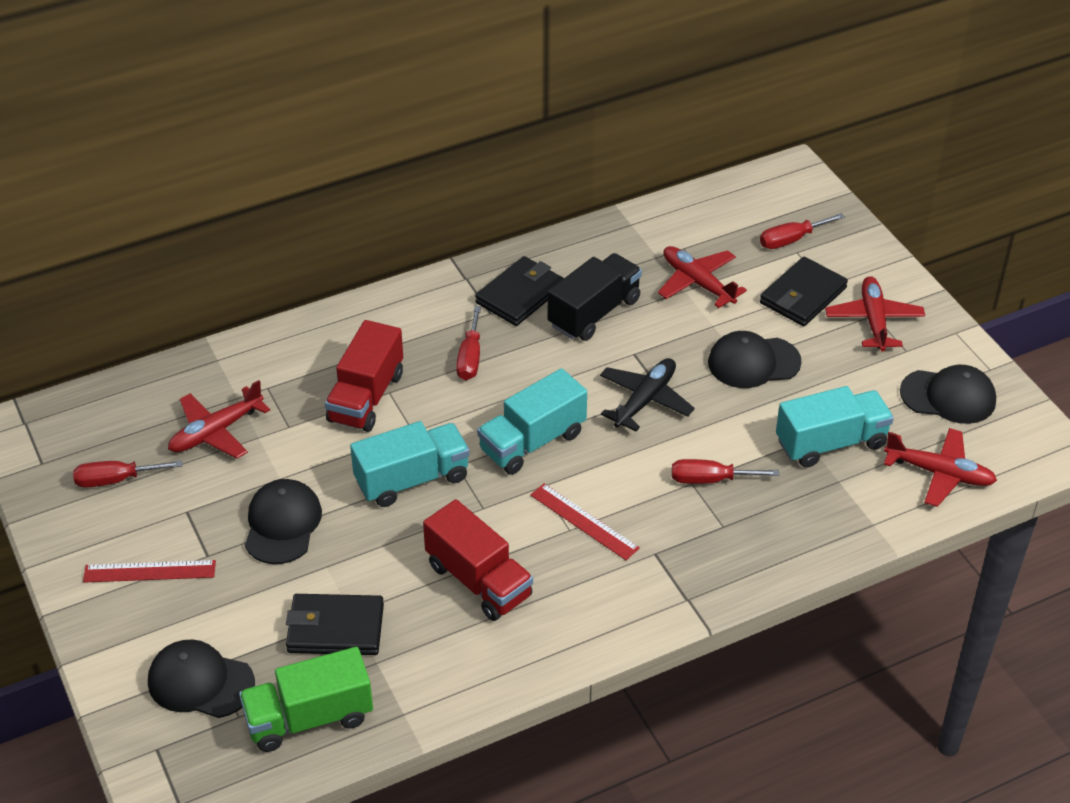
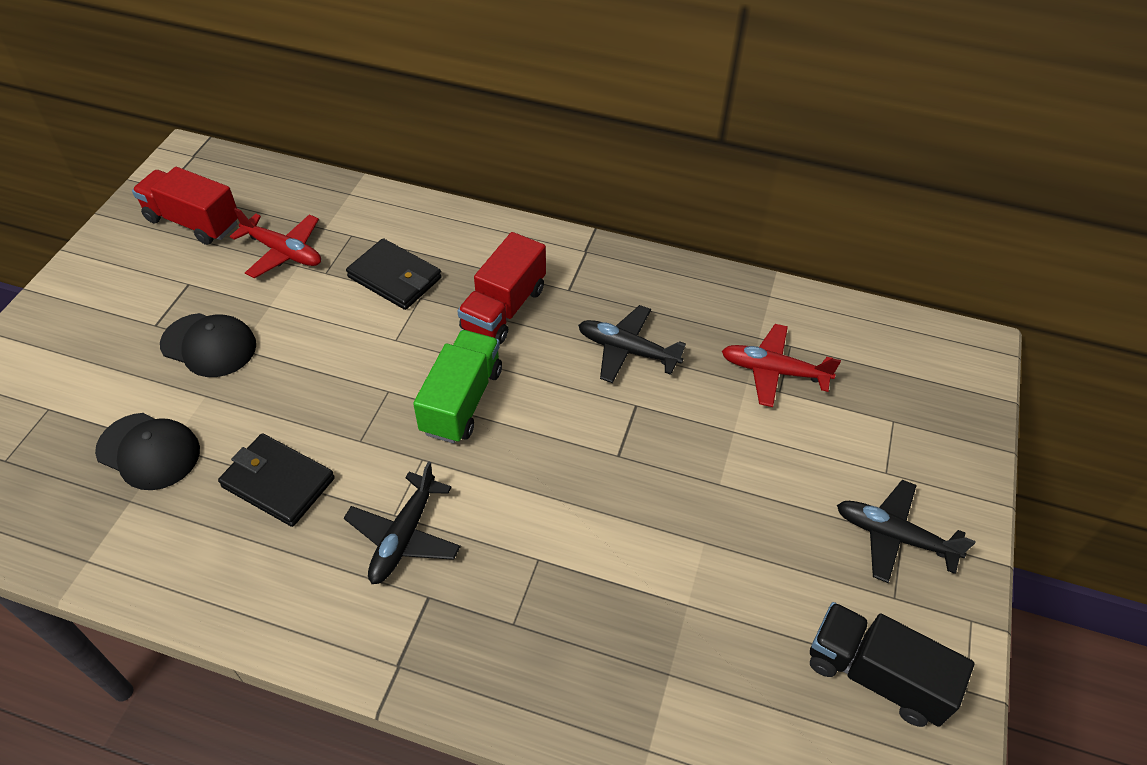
black cap: [148,639,255,718] [245,479,322,564] [708,331,802,388] [900,365,996,424] = 4 -> [95,413,200,490] [160,313,256,377] = 2
black plane: [600,358,695,431] = 1 -> [344,461,461,584] [578,305,686,383] [837,480,976,583] = 3
black wallet: [286,594,384,655] [475,256,564,326] [760,257,848,326] = 3 -> [218,433,335,527] [346,238,442,310] = 2
red plane: [168,380,270,459] [658,246,747,308] [825,276,925,352] [884,428,997,507] = 4 -> [230,208,321,278] [722,324,841,407] = 2
red ruler: [83,560,216,583] [530,483,640,560] = 2 -> none = 0
red screwdriver: [73,460,182,488] [456,306,481,380] [672,459,779,484] [760,213,845,249] = 4 -> none = 0
turquoise truck: [350,421,470,507] [477,368,587,475] [776,386,894,468] = 3 -> none = 0

